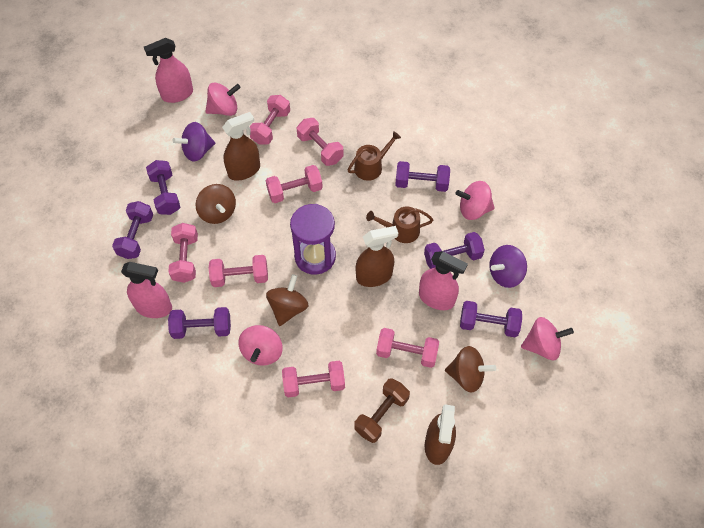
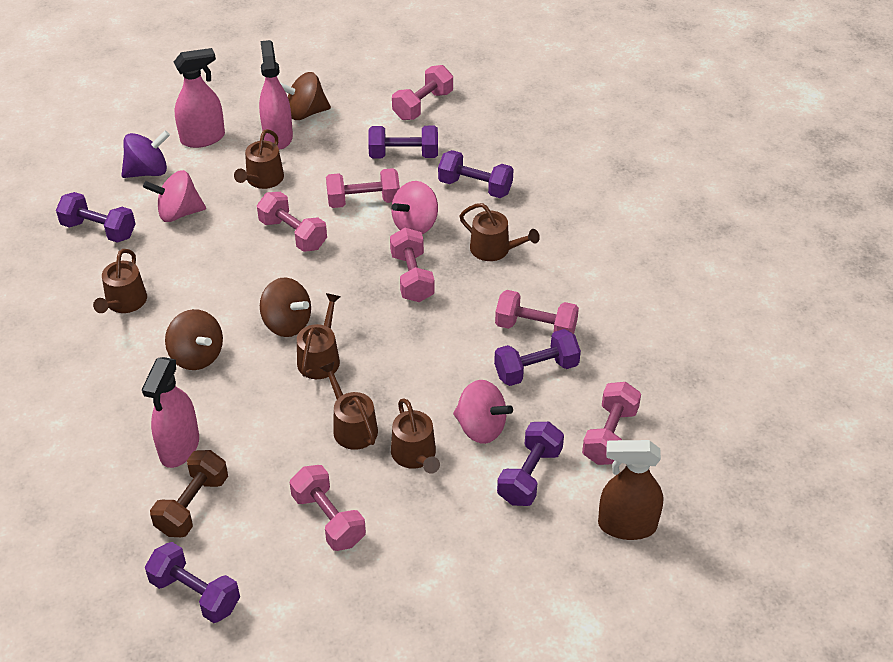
brown spray bottle: [222,112,260,181] [355,226,398,287] [425,404,456,465] = 3 -> [598,440,663,540] = 1
brown watering can: [348,131,401,181] [366,206,433,243] = 2 -> [93,249,147,313] [234,129,284,189] [297,293,341,379] [320,362,378,450] [391,398,440,474] [459,203,540,261] = 6
pink spinning top: [205,82,241,116] [238,325,283,366] [456,181,495,220] [521,317,574,360] = 4 -> [143,170,206,222] [391,181,438,235] [453,380,513,444] = 3
purple hourglass: [290,204,336,275] = 1 -> none = 0
purple spinning top: [172,122,215,162] [489,245,527,288] = 2 -> [121,130,170,178] = 1

